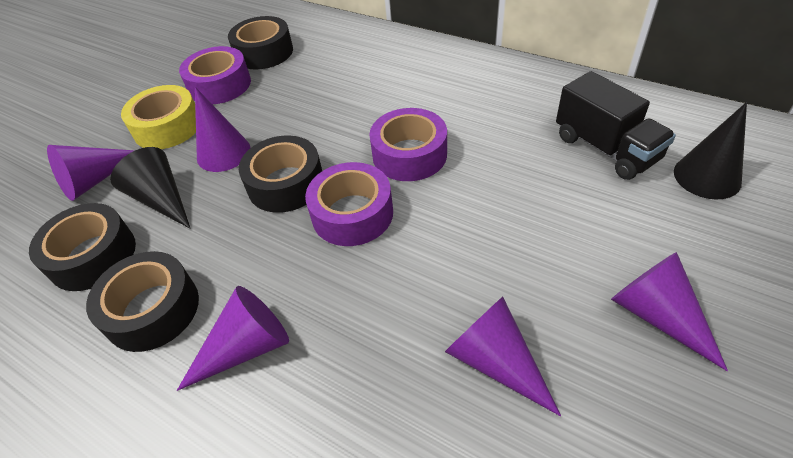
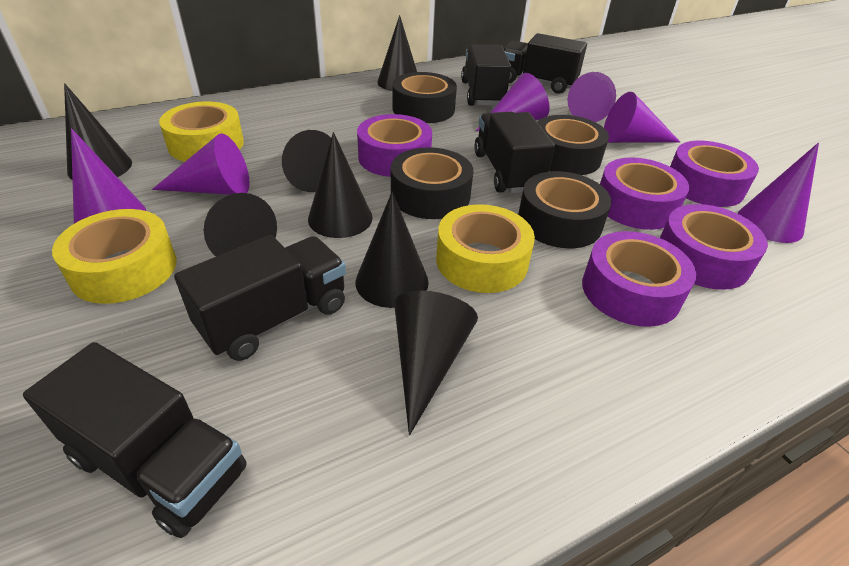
black cone: [110,147,191,229] [674,102,747,199] = 2 -> [64,83,132,179] [204,193,277,256] [282,130,331,192] [308,132,373,238] [356,191,429,308] [377,15,417,91] [394,291,478,435] = 7
black truck: [556,71,676,180] = 1 -> [23,342,247,538] [174,235,346,361] [461,44,511,106] [474,112,555,194] [504,33,587,94] = 5
purple cone: [47,145,135,201] [177,286,289,391] [195,87,251,172] [445,297,561,416] [611,252,728,372] = 5 -> [71,128,146,224] [152,133,250,195] [476,73,550,131] [567,72,616,122] [604,92,680,143] [737,143,819,243] = 6
purple tape: [179,46,251,104] [305,162,393,246] [369,108,447,181] = 3 -> [357,114,432,177] [582,231,696,327] [600,157,689,230] [660,204,768,290] [670,141,759,207] = 5
yellow tape: [121,85,196,149] = 1 -> [52,209,176,304] [159,101,244,162] [436,204,535,293] = 3

